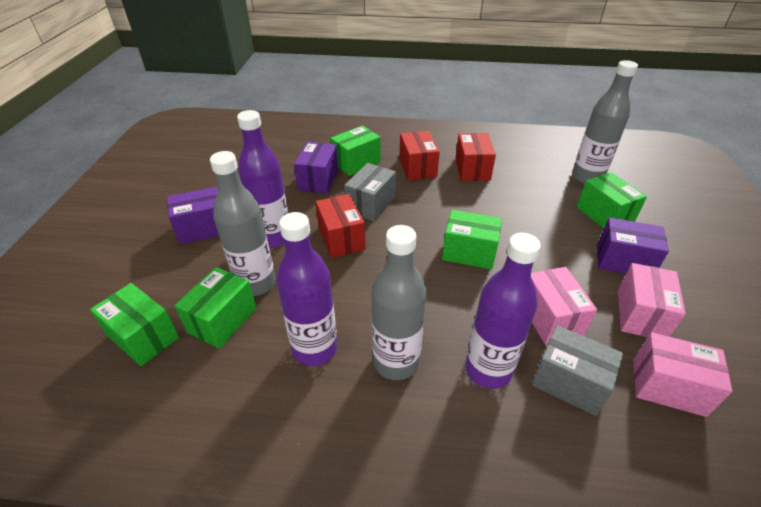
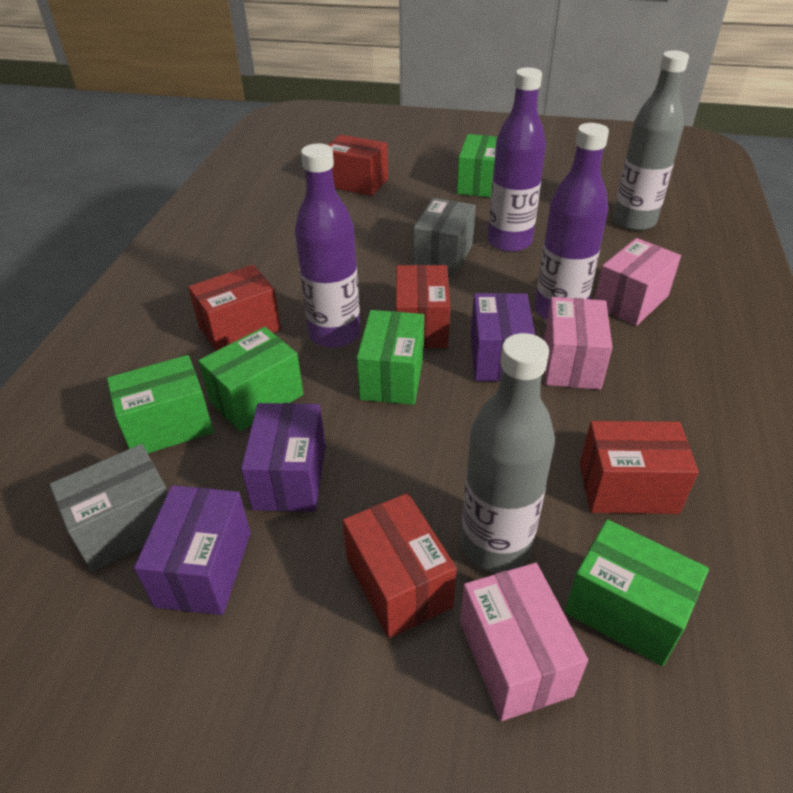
grey bottle: [210,151,276,296] [372,225,426,380] [572,60,638,184] = 3 -> [461,333,555,572] [613,50,689,231] = 2
red box: [316,194,365,258] [399,131,440,181] [455,133,496,181] = 3 -> [188,265,281,351] [329,135,388,196] [343,493,457,638] [396,265,450,348] [580,421,699,514] = 5

